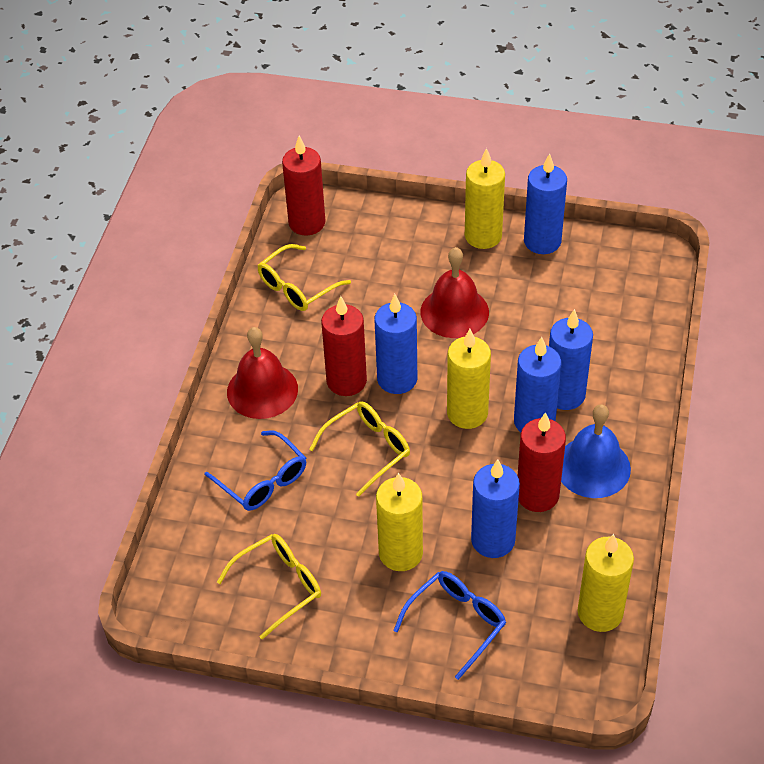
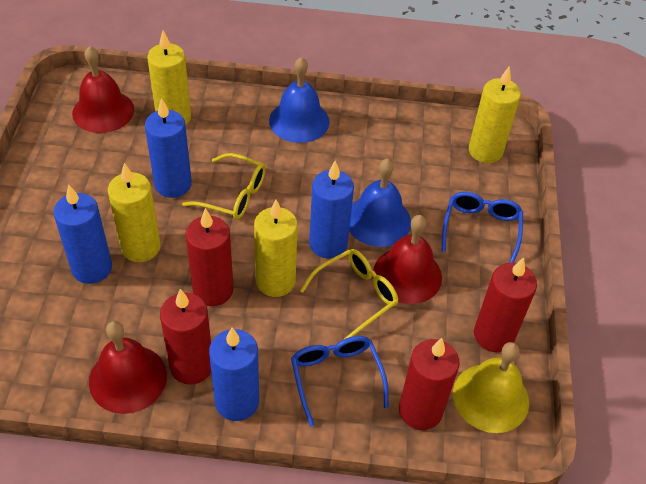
blue bell: [561,404,631,498] = 1 -> [269,57,330,143] [349,159,411,247] = 2
blue candle: [374,294,417,394] [471,459,520,558] [514,337,561,432] [524,153,567,254] [549,309,593,410] = 5 -> [53,184,112,284] [145,98,192,198] [209,328,259,421] [309,161,354,259] = 4
red bell: [227,327,298,419] [421,247,489,338] = 2 -> [72,46,134,133] [89,321,167,414] [373,215,442,304] = 3
red candle: [282,136,325,236] [321,296,367,396] [518,412,566,512] = 3 -> [160,289,211,385] [186,208,233,306] [399,338,460,430] [474,257,537,352] = 4
yellow bell: none = 0 -> [453,342,529,433] = 1
yellow glasses: [217,534,321,640] [257,244,351,311] [309,402,410,497] = 3 -> [182,153,266,220] [300,249,398,339] = 2

